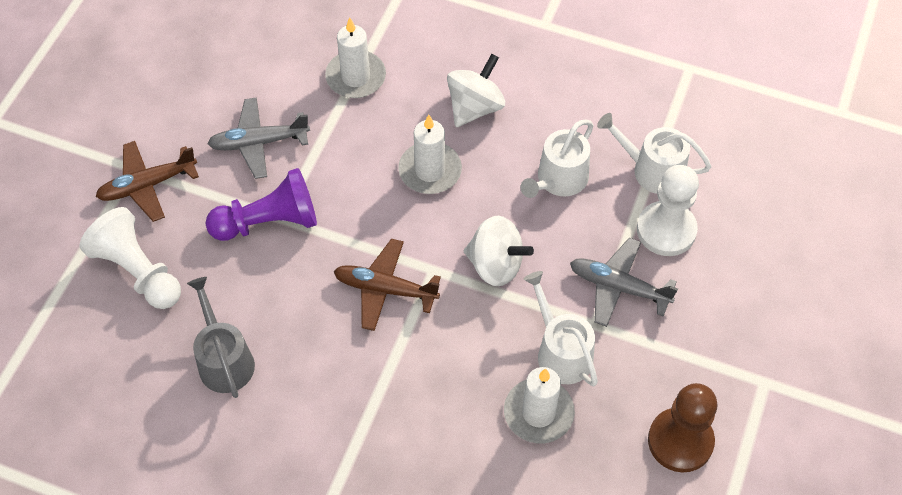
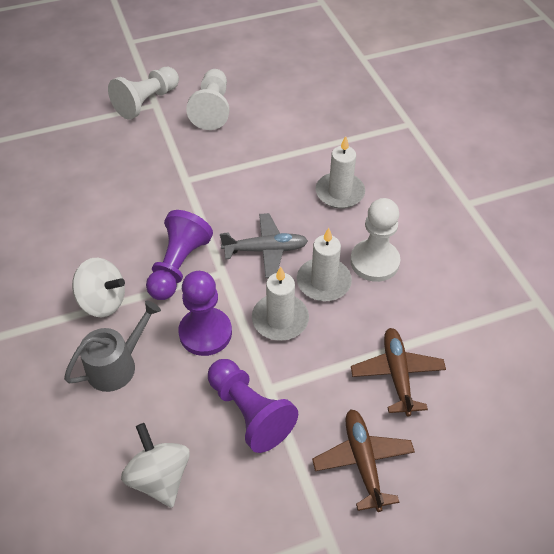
brown pawn: [648,383,717,472] = 1 -> none = 0
grey plane: [207,97,310,179] [570,238,678,327] = 2 -> [220,213,308,278] = 1
purple pawn: [206,168,317,241] = 1 -> [146,210,213,300] [178,271,232,356] [208,359,298,453] = 3
white pawn: [80,207,181,309] [637,165,699,256] = 2 -> [108,67,179,120] [186,69,229,130] [350,198,400,282] = 3
white watering can: [521,119,594,198] [524,271,598,386] [597,113,712,194] = 3 -> none = 0

